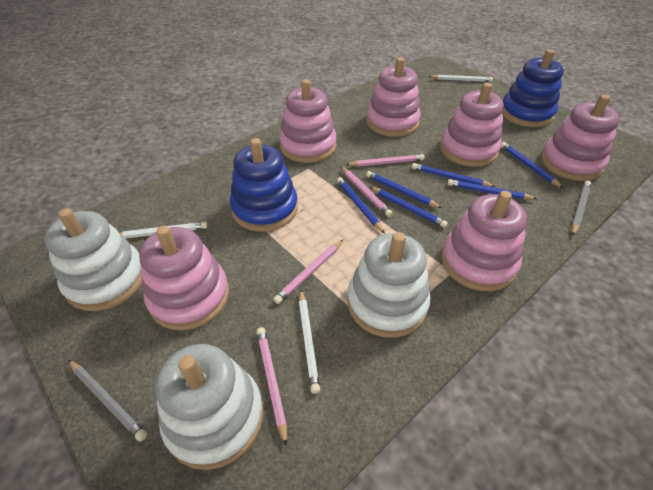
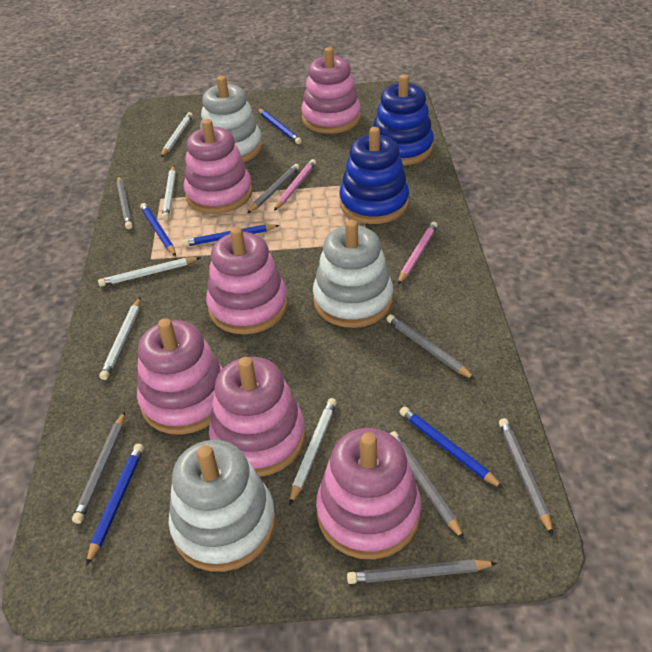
blue pencil: [337,177,385,233] [366,171,442,208] [370,187,448,228] [412,163,496,187] [447,179,537,200] [501,142,563,188] = 6 -> [86,444,144,566] [140,203,176,256] [182,224,280,247] [257,108,302,144] [400,406,504,489] = 5
grey pencil: [68,360,147,442] [571,181,591,236] = 2 -> [72,411,125,524] [117,176,133,229] [247,164,300,213] [347,559,497,584] [387,314,475,380] [390,431,464,540] [499,418,553,536] = 7
pink pencil: [257,327,287,447] [273,239,344,304] [341,167,393,217] [346,154,425,167] = 4 -> [274,159,316,211] [398,222,438,284] = 2
white pencil: [119,222,207,238] [299,290,320,394] [429,75,493,82] = 3 -> [98,257,200,287] [99,298,140,380] [161,112,193,157] [162,165,176,220] [290,398,337,505] = 5

